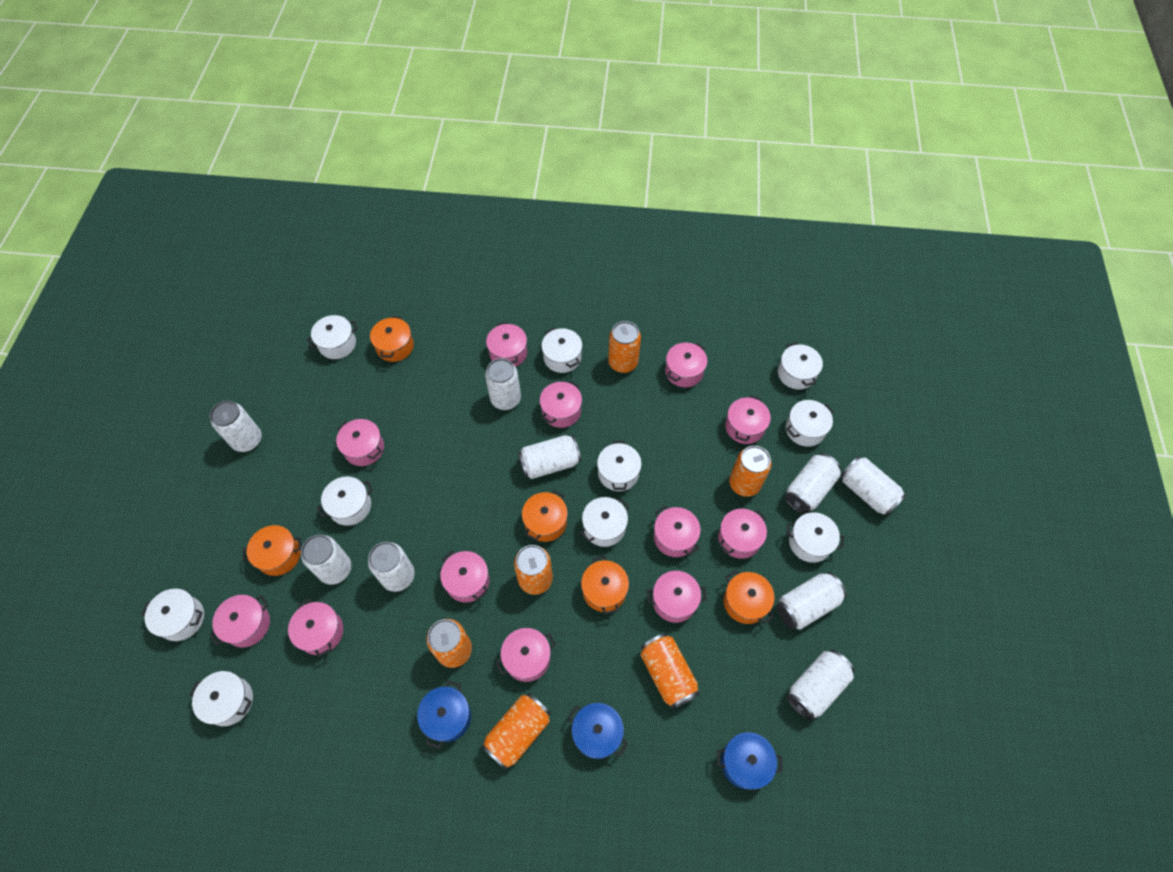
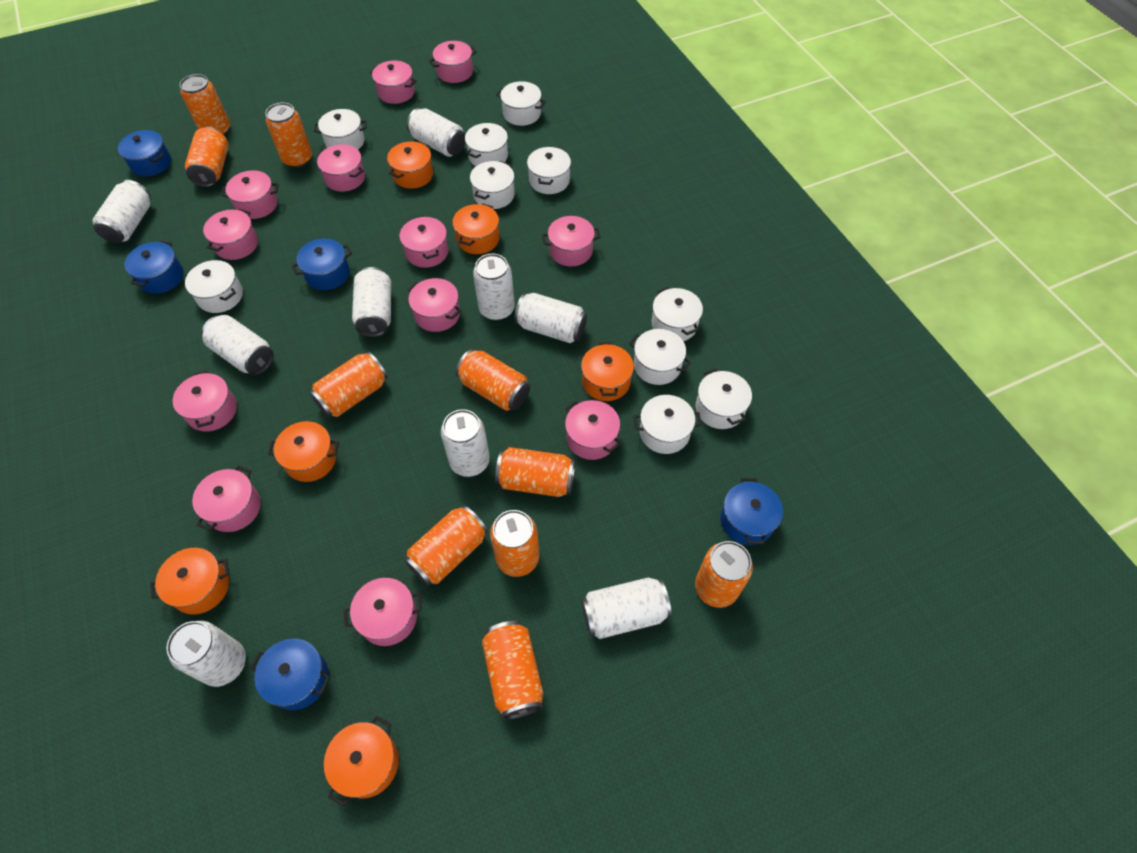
blue pot: [417,681,471,748] [568,703,628,759] [717,732,783,790] = 3 -> [118,130,171,177] [124,240,184,294] [250,639,330,710] [292,239,352,290] [720,478,783,545] = 5
orange can: [426,619,472,668] [482,693,551,770] [514,545,553,595] [608,321,641,373] [640,633,700,709] [729,446,772,497] = 6 -> [180,74,230,136] [185,127,229,187] [265,102,312,168] [310,352,388,418] [404,505,488,586] [456,349,530,411] [482,621,544,719] [490,510,539,577] [495,447,575,497] [695,541,753,608] = 10
orange pot: [243,525,301,576] [370,316,414,362] [522,490,568,542] [581,556,629,614] [724,570,775,624] = 5 -> [150,548,229,615] [268,421,339,482] [324,716,399,806] [387,141,433,189] [452,203,500,254] [581,342,634,401] = 6

